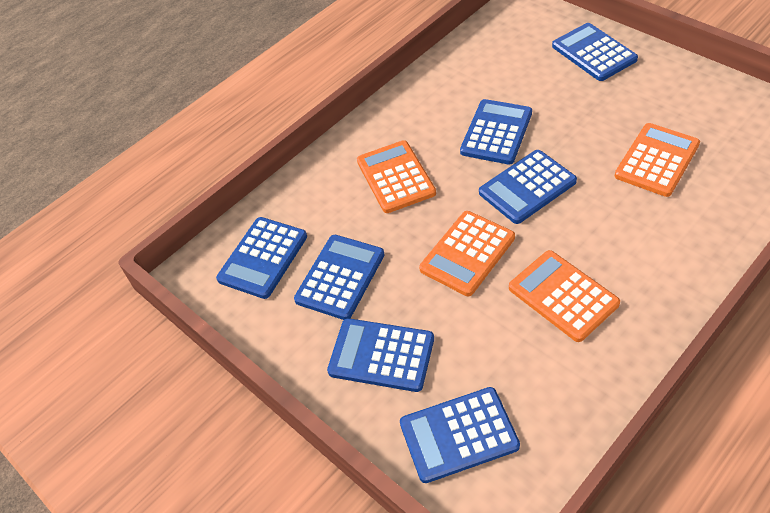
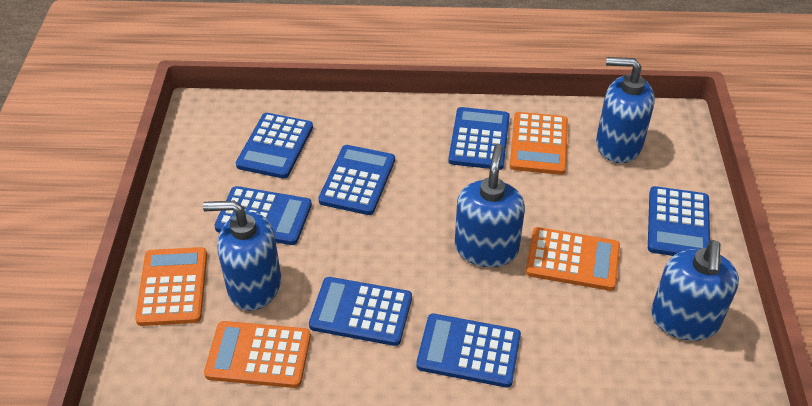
blue soap dispenser: none = 0 -> [203,201,281,311] [455,144,525,267] [596,57,655,163] [651,240,739,341] = 4

